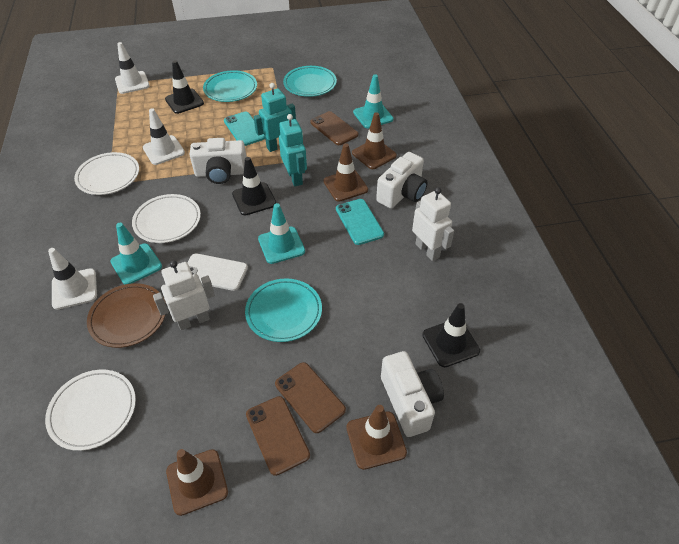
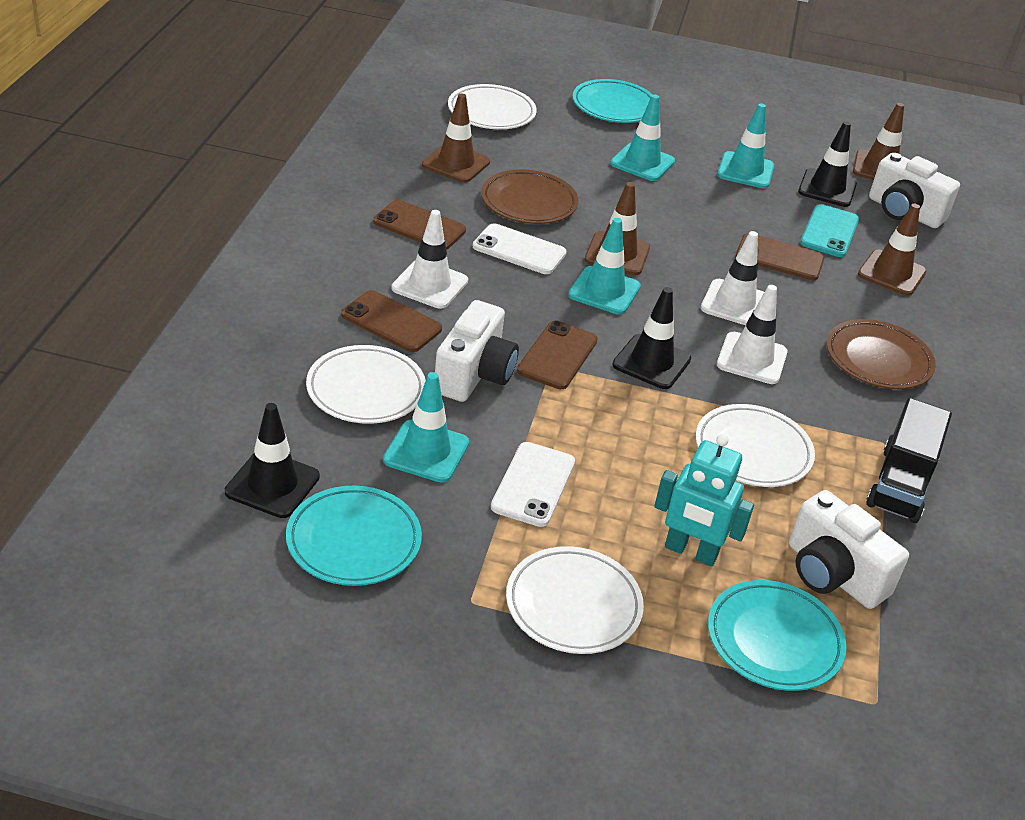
black truck: none = 0 -> [866,398,952,523] = 1
brown phone: [246,396,310,476] [275,362,346,433] [310,111,358,145] = 3 -> [341,290,442,352] [373,200,466,250] [517,321,598,389] [736,233,825,280] = 4
brown plate: [87,283,166,348] = 1 -> [481,169,578,224] [827,319,936,389] = 2
turquoise phone: [224,112,265,146] [336,199,384,245] = 2 -> [800,204,859,257] = 1
turquoise robot: [254,83,296,152] [279,114,307,186] = 2 -> [654,434,754,566] = 1
turquoise traffic cone: [110,223,162,285] [258,203,305,264] [353,74,393,128] = 3 -> [383,372,469,483] [568,218,641,314] [610,95,675,181] [717,103,774,188] = 4
white phone: [187,253,248,291] = 1 -> [473,223,567,274] [491,442,575,527] = 2
white plate: [45,370,136,451] [74,152,139,195] [132,194,201,243] = 3 -> [306,345,426,424] [448,84,537,129] [506,546,644,654] [696,404,815,487] = 4
white robot: [153,260,215,330] [412,187,454,261] = 2 -> none = 0

